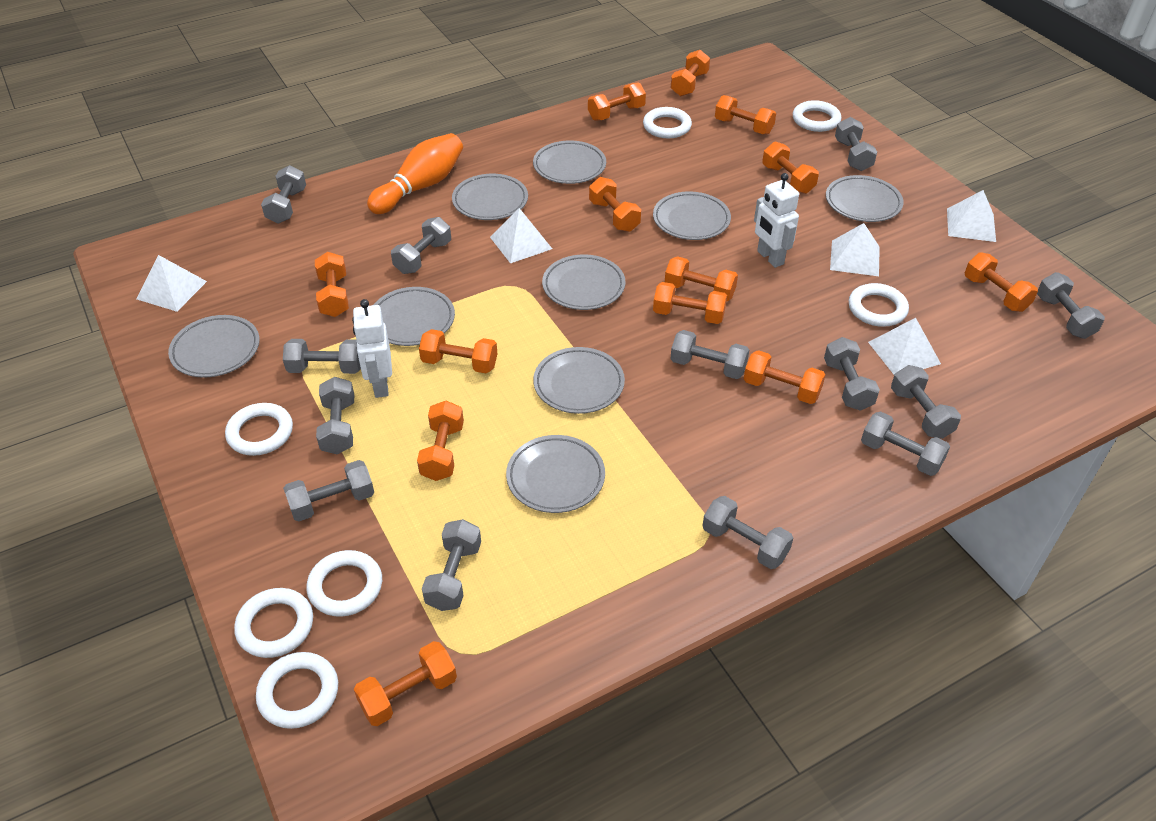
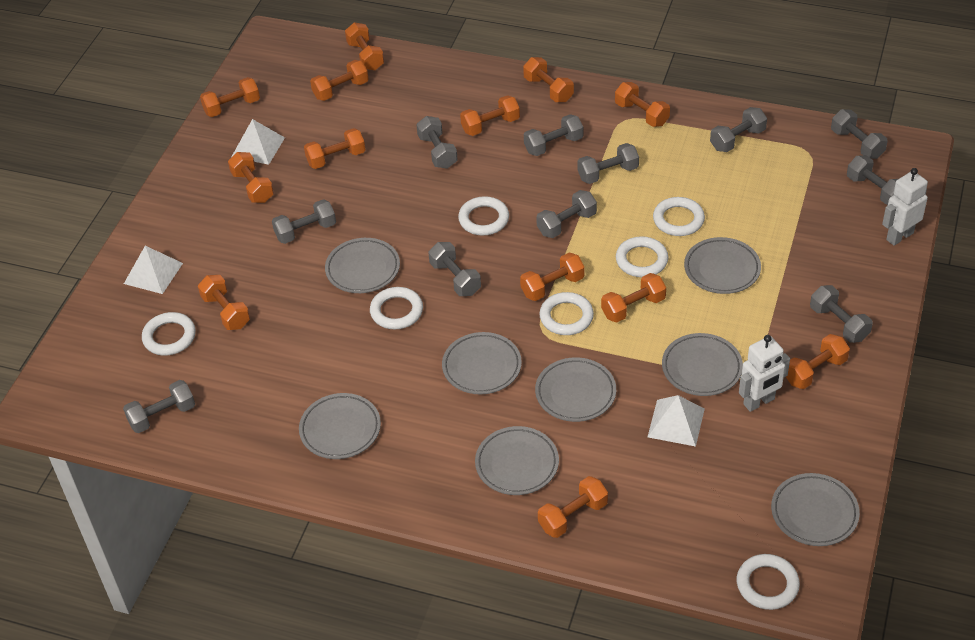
grey dumbbell: [261,165,306,224] [283,339,361,374] [283,460,374,521] [316,377,354,454] [391,217,451,274] [422,519,481,611] [670,330,749,379] [703,496,793,569] [824,337,880,411] [835,117,877,171] [861,412,950,476] [891,365,961,439] [1037,272,1105,339] = 13 -> [123,380,195,433] [272,199,336,244] [416,116,458,169] [429,242,481,296] [524,114,583,156] [536,190,597,238] [577,143,639,184] [710,107,767,152] [810,285,873,343] [831,109,888,159] [847,155,898,205] = 11
grey plate: [168,315,260,378] [374,287,455,346] [452,174,528,220] [506,435,605,513] [533,140,606,184] [533,347,625,414] [542,254,625,310] [653,191,731,240] [826,175,903,222] = 9 -> [299,393,381,459] [325,238,400,293] [442,332,522,394] [475,426,559,495] [535,357,616,422] [662,333,743,396] [684,237,761,294] [771,473,860,546] = 8
orange bowling pin: [367,133,463,214] = 1 -> none = 0
white pyramid: [136,255,207,312] [490,208,552,263] [830,223,880,276] [868,318,941,375] [947,190,996,242] = 5 -> [124,246,183,294] [232,119,285,165] [648,395,705,447] = 3

